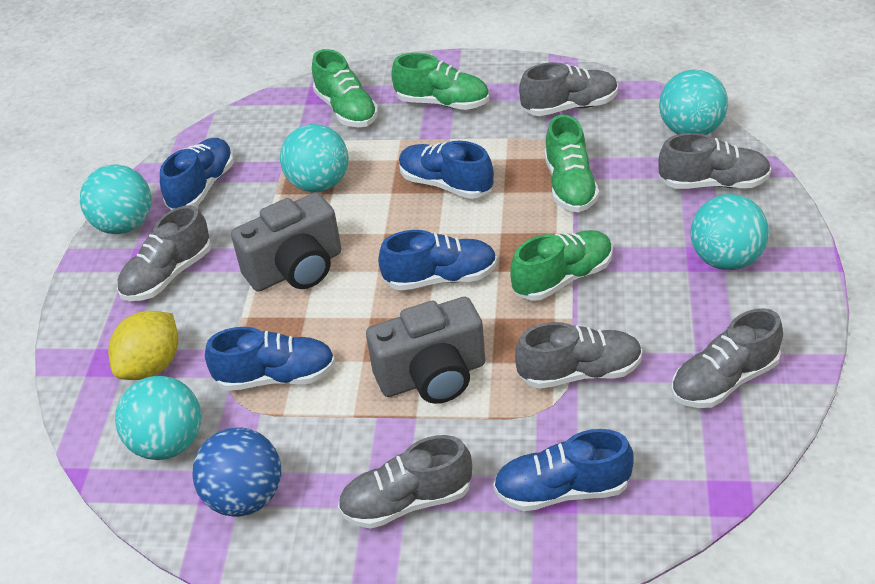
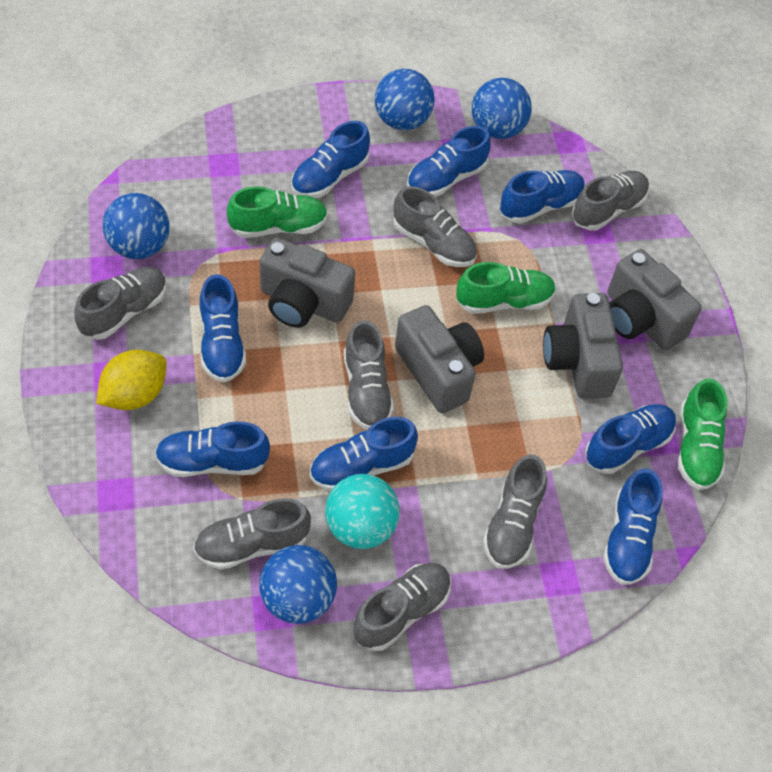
blue ball: [192,427,282,517] = 1 -> [103,193,170,259] [259,545,337,624] [375,69,435,130] [472,78,532,139] = 4
blue shoe: [160,138,234,210] [205,327,336,391] [378,230,497,291] [399,141,494,199] [493,429,633,511] = 5 -> [155,421,270,477] [200,274,246,382] [291,121,370,198] [310,417,418,491] [407,126,491,197] [500,170,585,224] [585,404,676,474] [603,469,663,585] = 8
green shoe: [312,49,378,127] [391,53,489,110] [510,230,613,301] [544,115,599,212] = 4 -> [227,187,328,238] [456,262,556,314] [678,379,728,490] = 3
grey camera: [231,193,342,292] [366,297,485,404] = 2 -> [260,237,355,328] [395,305,484,413] [543,293,623,399] [608,249,702,350] = 4
grey shoe: [117,205,211,301] [338,435,472,529] [515,322,643,389] [519,62,618,116] [658,133,771,189] [671,308,783,408] = 6 -> [74,267,167,340] [193,498,311,570] [344,320,394,430] [353,563,451,651] [393,186,477,267] [483,454,547,569] [571,171,649,231] = 7
turquoise ball: [80,164,151,234] [115,376,201,460] [280,124,348,193] [659,70,728,135] [690,194,769,270] = 5 -> [325,474,400,549] = 1

